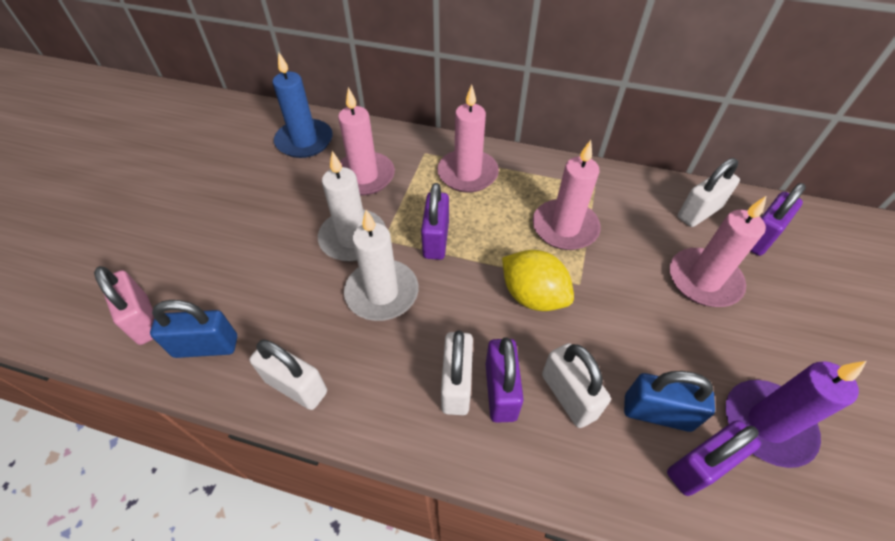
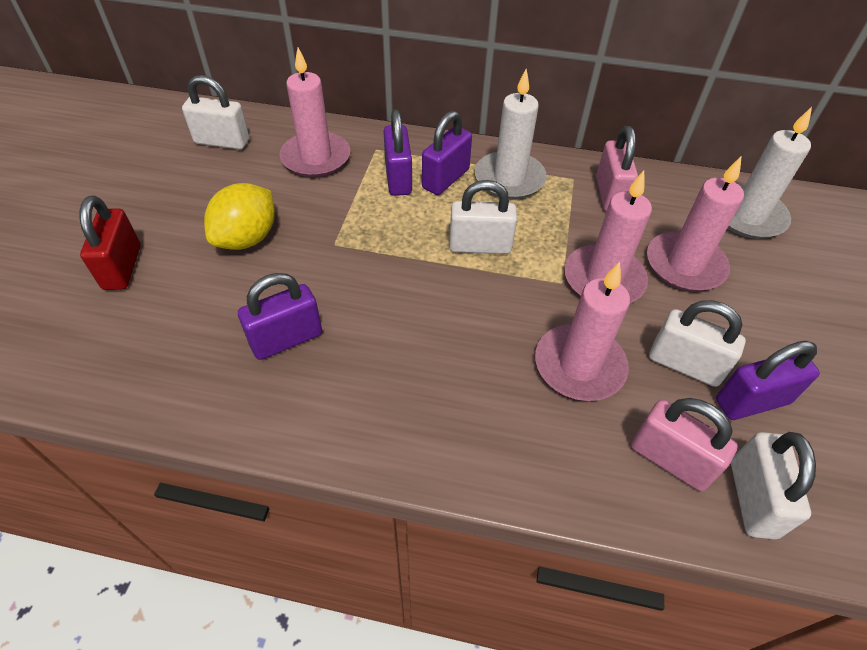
blue candle: [272,52,332,158] = 1 -> none = 0
blue padlock: [150,300,237,358] [624,371,715,432] = 2 -> none = 0
pink padlock: [94,266,154,345] = 1 -> [596,126,638,212] [631,398,738,491] = 2
purple candle: [725,361,867,468] = 1 -> none = 0
red padlock: none = 0 -> [80,195,141,290] = 1

